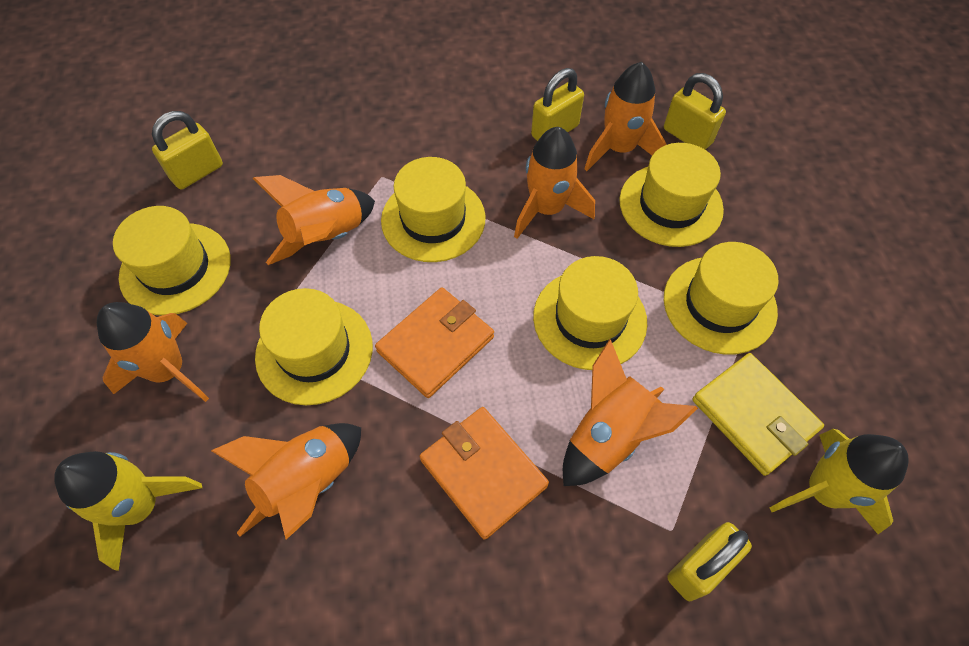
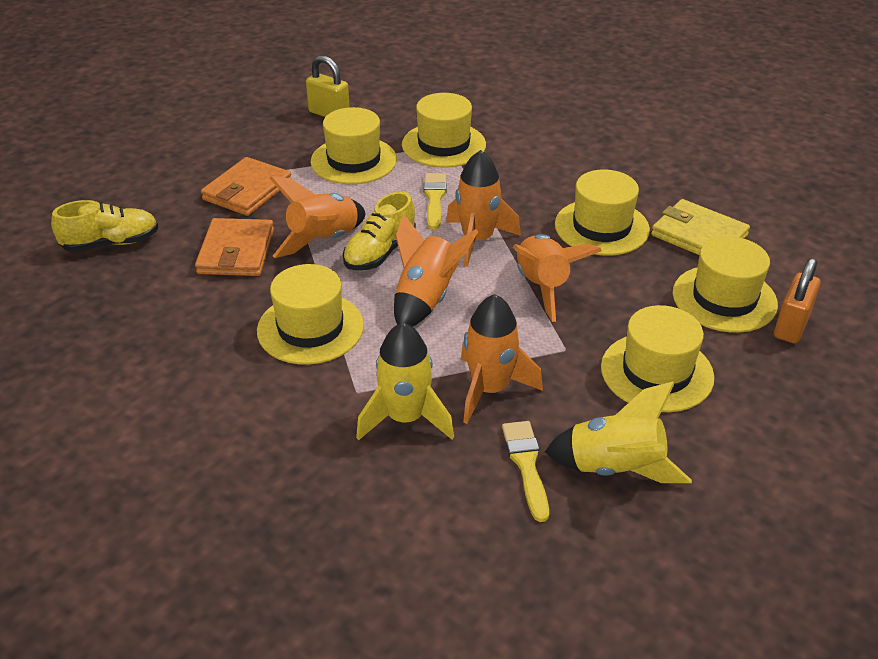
orange padlock: none = 0 -> [774,258,821,344] = 1
orange rocket: [97,302,209,402] [211,423,361,540] [253,175,375,265] [514,127,595,239] [563,339,698,486] [584,62,666,171] = 6 -> [270,176,366,258] [394,213,478,327] [446,150,521,267] [461,294,543,424] [513,234,602,322] = 5
yellow brush: none = 0 -> [424,173,447,230] [502,421,549,522] = 2
yellow padlock: [152,111,223,189] [531,68,584,141] [664,73,726,150] [667,522,752,601] = 4 -> [306,55,350,117] = 1
yellow shoe: none = 0 -> [51,200,158,252] [343,192,416,270] = 2

